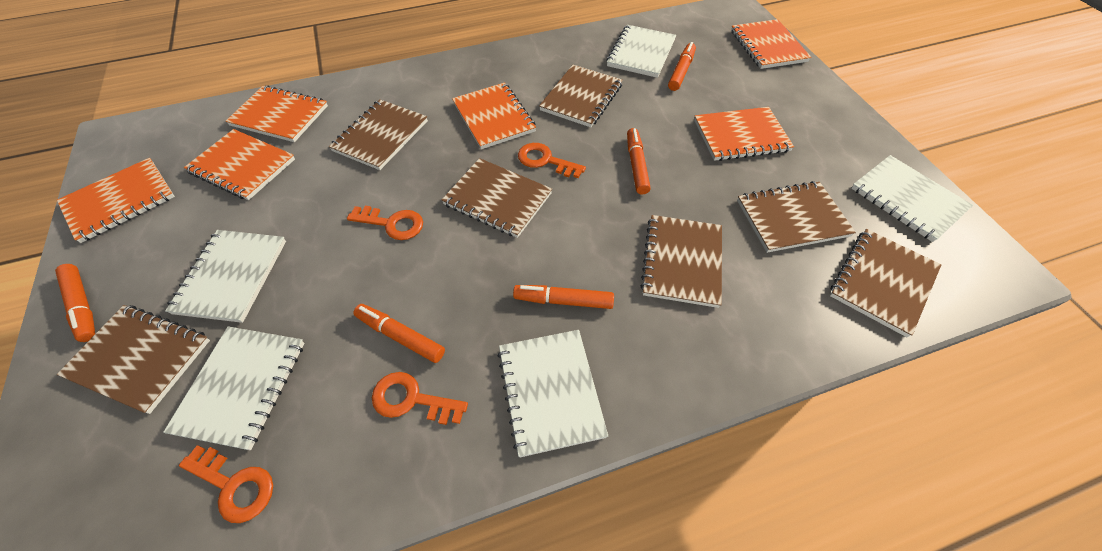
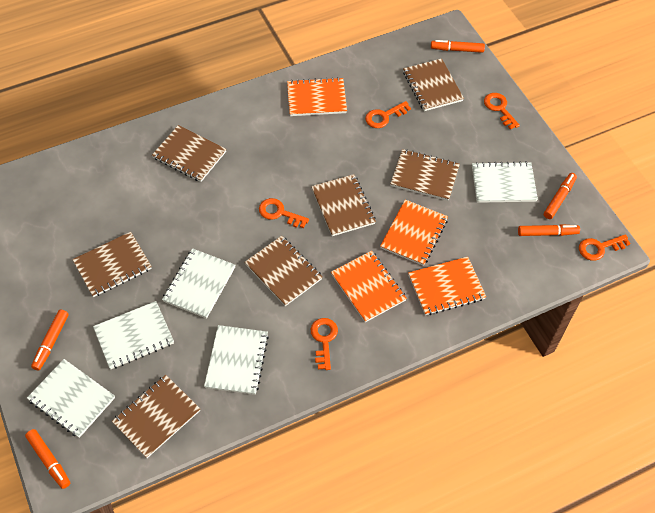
orange key: [179,445,273,523] [347,206,423,240] [372,372,468,425] [518,143,586,178] = 4 -> [259,198,309,228] [311,318,338,370] [365,101,411,128] [484,93,520,129] [579,234,631,261] = 5
orange notebook: [57,158,175,243] [184,129,295,200] [226,85,328,142] [452,82,536,149] [694,107,794,161] [731,19,811,69] = 6 -> [287,77,347,116] [331,251,407,322] [380,200,448,266] [408,257,486,315] = 4

